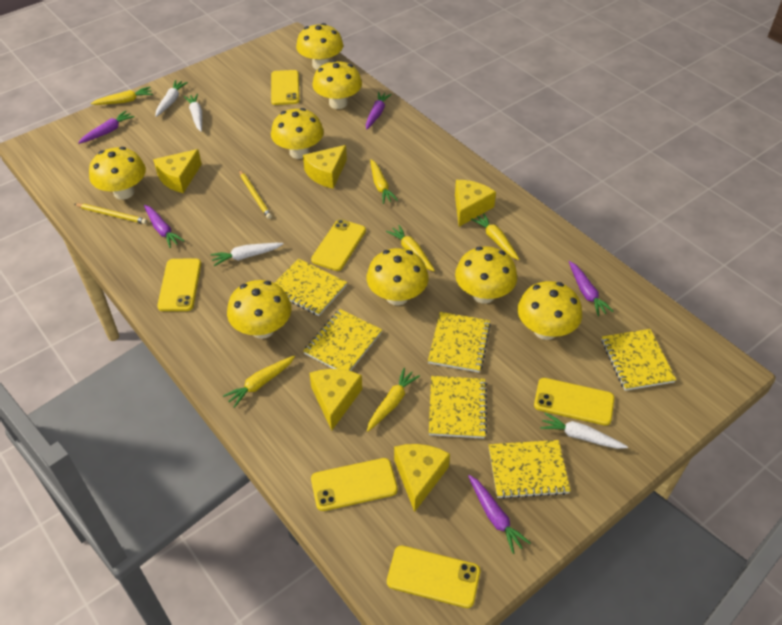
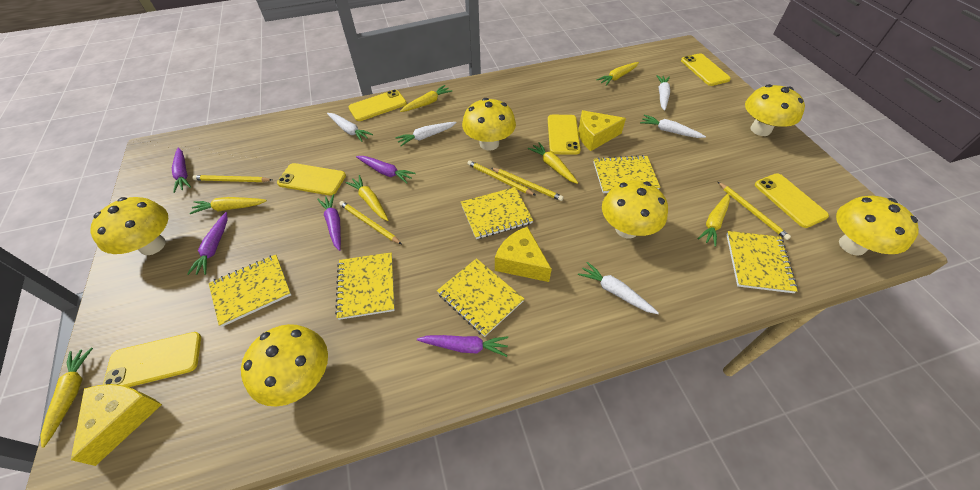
white carrot: [155,80,188,117] [184,94,202,132] [211,243,284,266] [540,413,628,449] = 4 -> [327,113,373,142] [395,122,457,146] [578,262,659,314] [640,115,706,138] [656,75,670,111] = 5
yellow carrot: [91,87,153,105] [223,356,295,408] [367,368,420,432] [370,159,398,204] [386,225,435,271] [471,213,519,260] = 6 -> [40,348,93,448] [189,197,267,214] [345,175,388,221] [400,85,452,112] [528,142,578,184] [597,62,639,86] [697,193,730,247] = 7
yellow cheese: [153,149,202,193] [303,145,347,189] [309,369,362,431] [394,444,450,512] [455,180,496,227] = 5 -> [71,384,162,466] [495,226,552,282] [578,110,626,151] = 3
yellow mushroom: [89,147,146,200] [227,280,292,339] [271,108,324,159] [296,23,343,70] [312,60,362,109] [367,248,429,305] [455,246,517,304] [517,281,582,340] = 8 -> [90,197,168,255] [241,324,328,407] [462,98,516,151] [602,180,668,238] [745,84,805,136] [836,196,919,256] = 6
yellow pencil: [75,203,147,224] [239,170,272,219] = 2 -> [193,175,272,182] [339,201,402,244] [467,160,536,196] [491,168,564,201] [718,182,791,240] = 5

